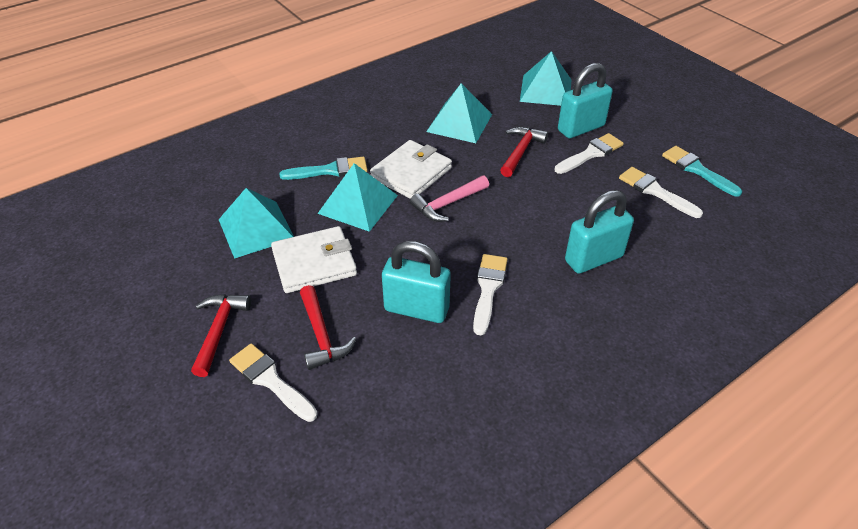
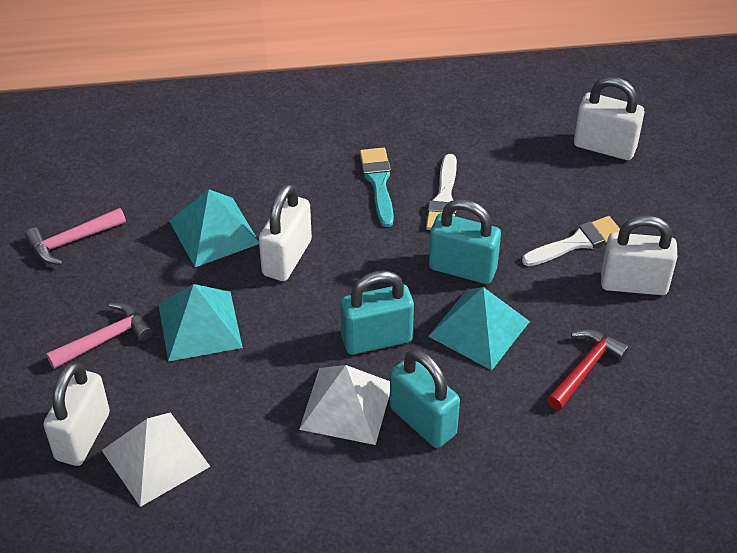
pink hammer: [410,175,489,222] = 1 -> [25,208,126,265] [46,303,153,369] = 2
red hammer: [191,294,251,377] [300,285,356,370] [500,127,548,177] = 3 -> [547,329,630,410] = 1
turquoise brush: [279,157,367,180] [662,146,742,197] = 2 -> [360,148,394,227] = 1
turquoise pyramid: [219,188,294,259] [317,163,398,232] [426,83,492,143] [520,51,571,106] = 4 -> [158,284,243,362] [169,189,259,267] [428,287,530,370] = 3
white brush: [229,343,318,422] [473,254,508,335] [554,133,624,174] [619,167,703,218] = 4 -> [426,154,457,230] [522,216,620,266] = 2
white padlock: none = 0 -> [43,361,110,466] [259,183,312,281] [574,77,644,160] [601,215,677,295] = 4
white pyramid: none = 0 -> [101,412,211,507] [299,365,390,445] = 2
white wallet: [271,226,357,293] [370,140,452,199] = 2 -> none = 0

